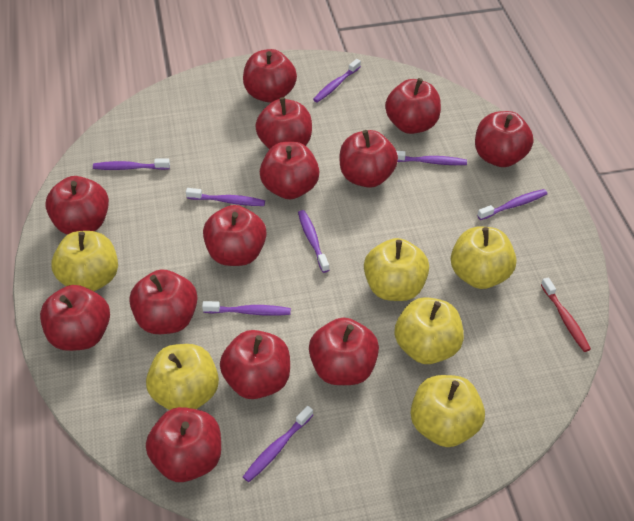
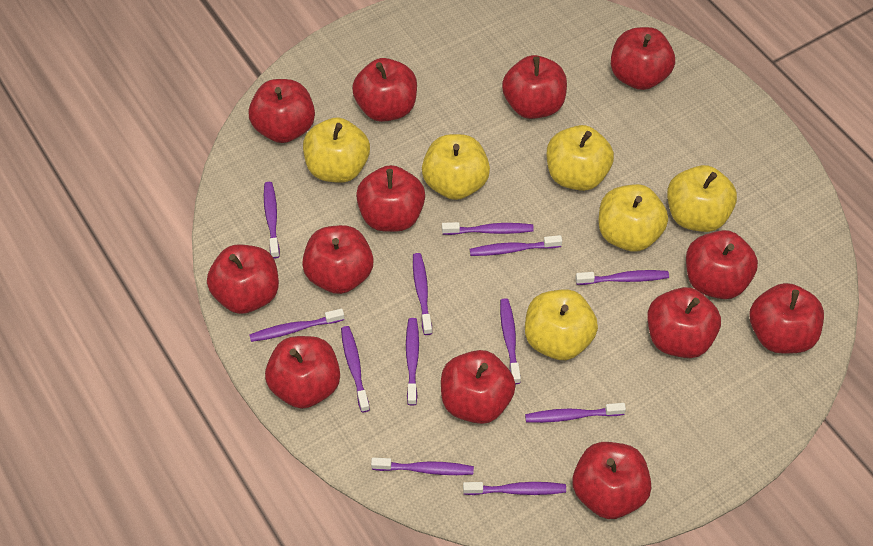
purple toothbrush: [93,159,170,170] [186,188,265,206] [202,301,291,316] [243,406,313,482] [298,210,329,273] [313,59,361,103] [396,151,467,165] [477,189,547,220] = 8 -> [249,309,344,342] [264,182,280,259] [341,326,370,412] [371,458,474,475] [406,318,419,406] [413,253,432,335] [442,222,534,235] [463,482,566,495] [470,235,562,256] [500,298,521,384] [525,403,626,423] [575,270,669,285] = 12
red toothbrush: [541,277,591,352] = 1 -> none = 0

